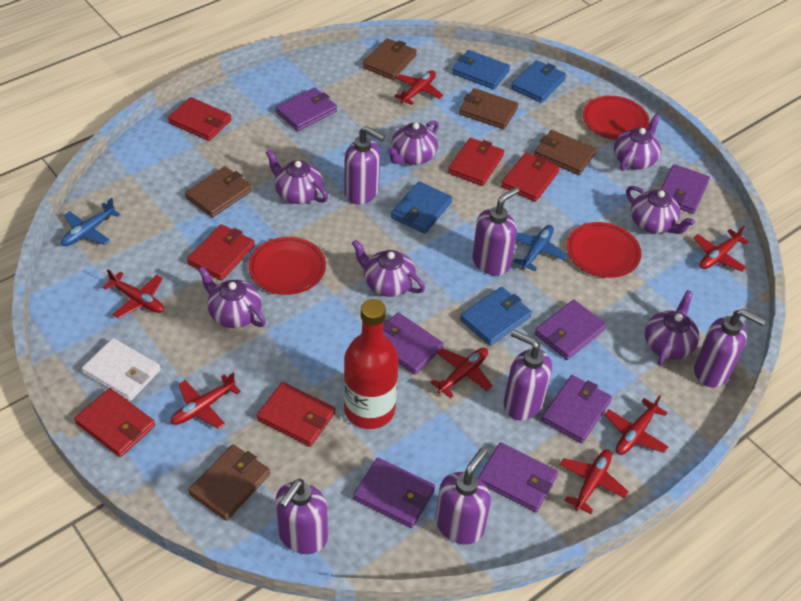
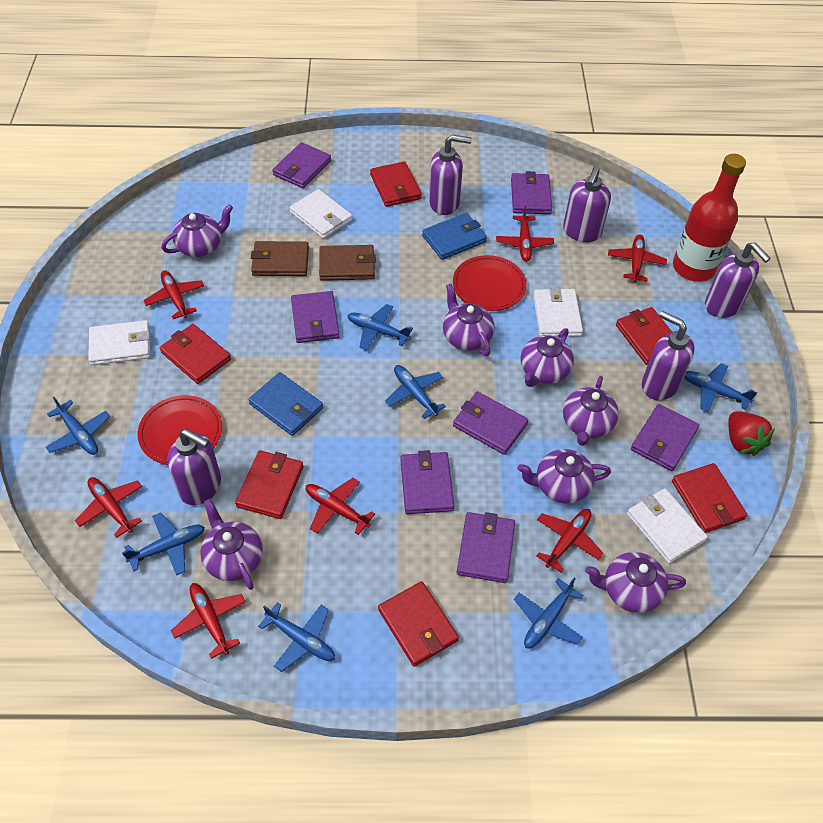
blue plane: [61,198,121,246] [513,225,568,271] = 2 -> [45,397,110,455] [122,512,205,576] [258,602,335,672] [347,304,413,350] [385,365,446,419] [514,577,583,648] [684,363,757,412] = 7
blue wallet: [391,181,453,234] [452,50,510,89] [460,287,532,346] [511,60,566,103] = 4 -> [248,372,323,436] [422,213,487,260] = 2
brown wallet: [185,166,252,217] [188,444,270,521] [363,38,417,80] [459,88,518,129] [534,130,597,175] = 5 -> [251,241,309,276] [319,245,376,281] = 2
purple soap dispenser: [275,479,328,554] [344,126,385,204] [435,447,491,545] [472,187,519,276] [504,330,552,420] [694,309,766,387] = 6 -> [167,429,221,505] [429,135,472,215] [563,167,611,242] [642,311,695,400] [705,242,771,318] = 5
red plate: [249,237,326,295] [567,222,642,278] [583,96,649,140] = 3 -> [138,395,222,465] [453,255,527,311] = 2
red strawberry: none = 0 -> [728,411,775,456] = 1
white wallet: [82,338,161,401] = 1 -> [88,320,150,365] [290,189,352,239] [533,287,583,337] [627,488,708,563] = 4

